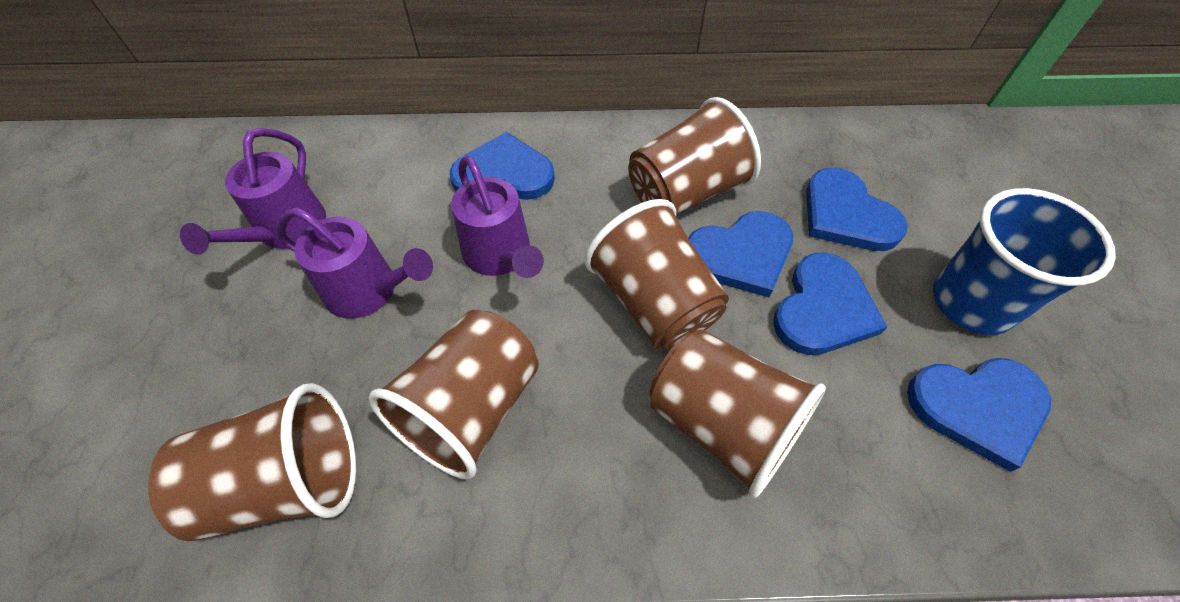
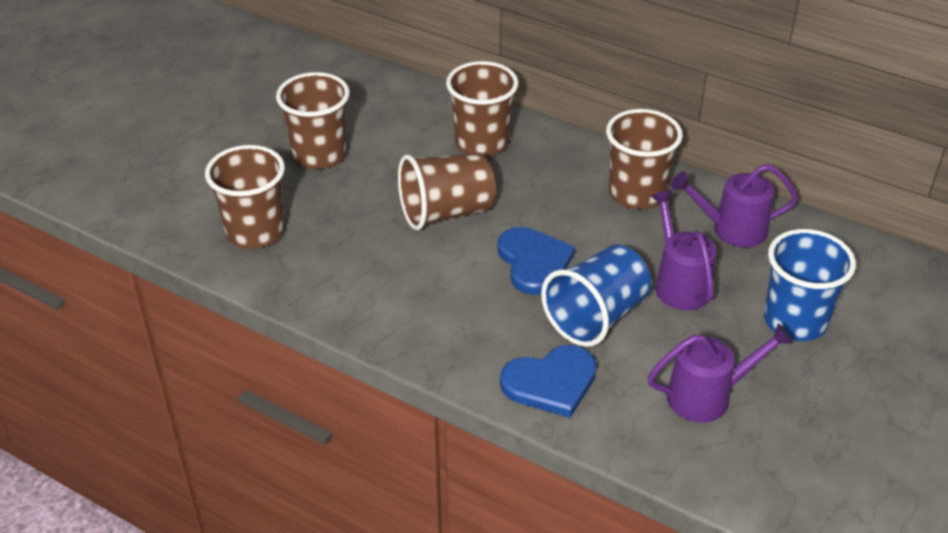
blue cup: [933,188,1116,335] = 1 -> [541,244,651,347] [764,229,856,341] = 2
blue heart: [450,132,555,200] [688,211,793,297] [773,252,887,355] [806,168,908,251] [907,358,1051,472] = 5 -> [498,227,575,295] [500,345,597,418] = 2

